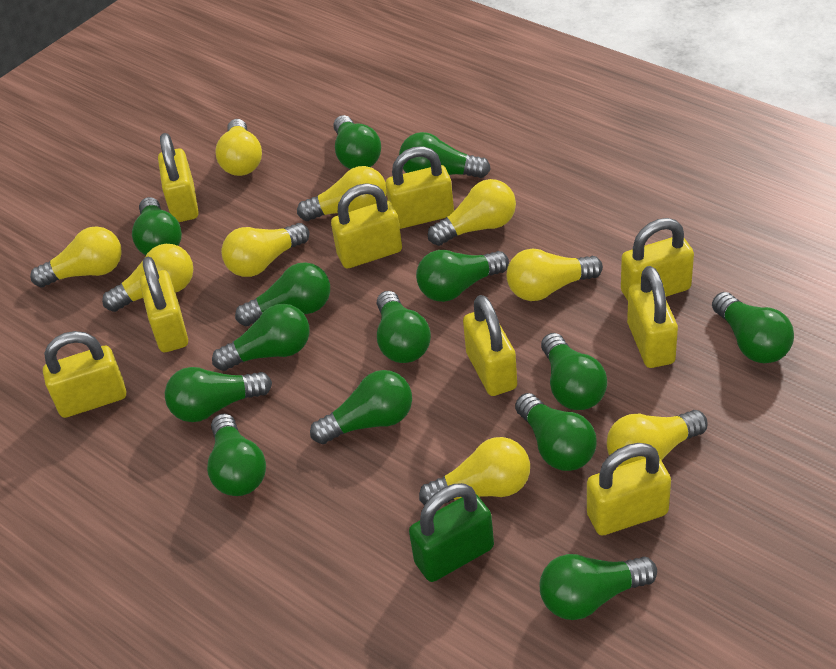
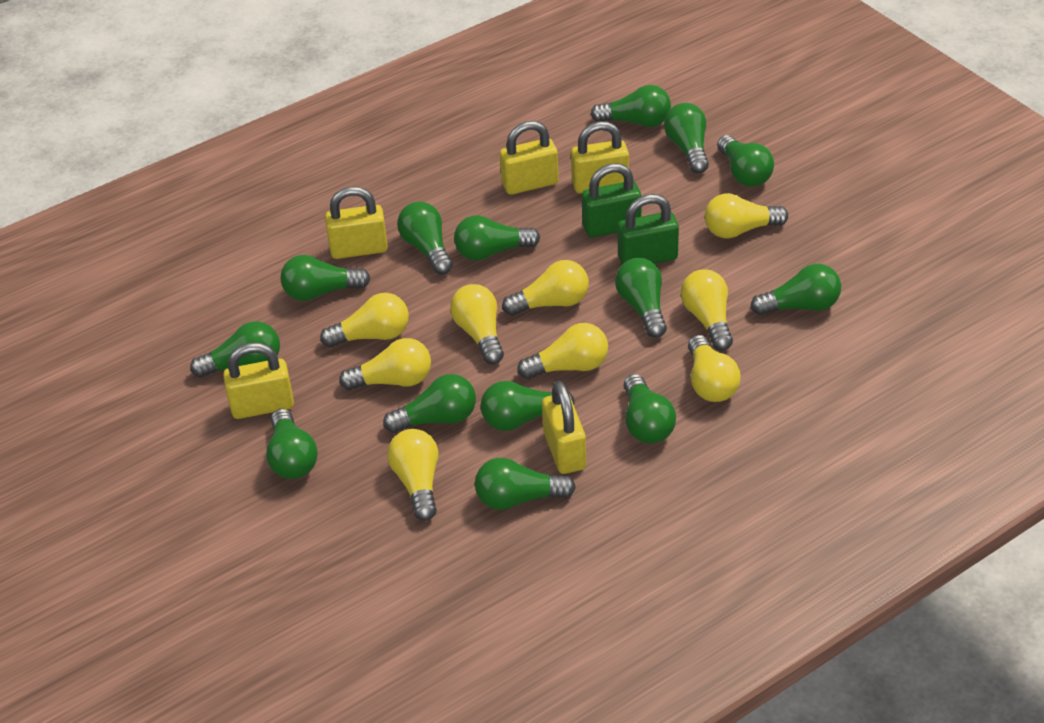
green padlock: [409,483,494,582] = 1 -> [582,163,641,237] [618,194,679,264] = 2
yellow padlock: [43,331,126,418] [140,256,188,352] [158,133,199,222] [331,183,402,269] [386,146,454,229] [463,295,517,396] [587,443,671,535] [621,218,694,300] [627,266,678,368] = 9 -> [223,342,294,419] [325,186,388,259] [500,121,559,195] [542,381,586,474] [571,121,629,194] = 5

